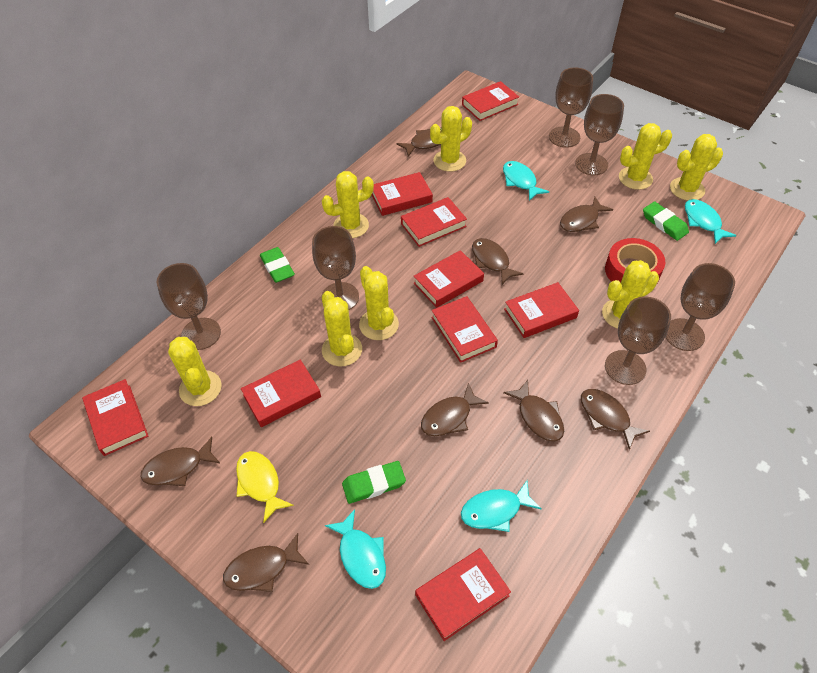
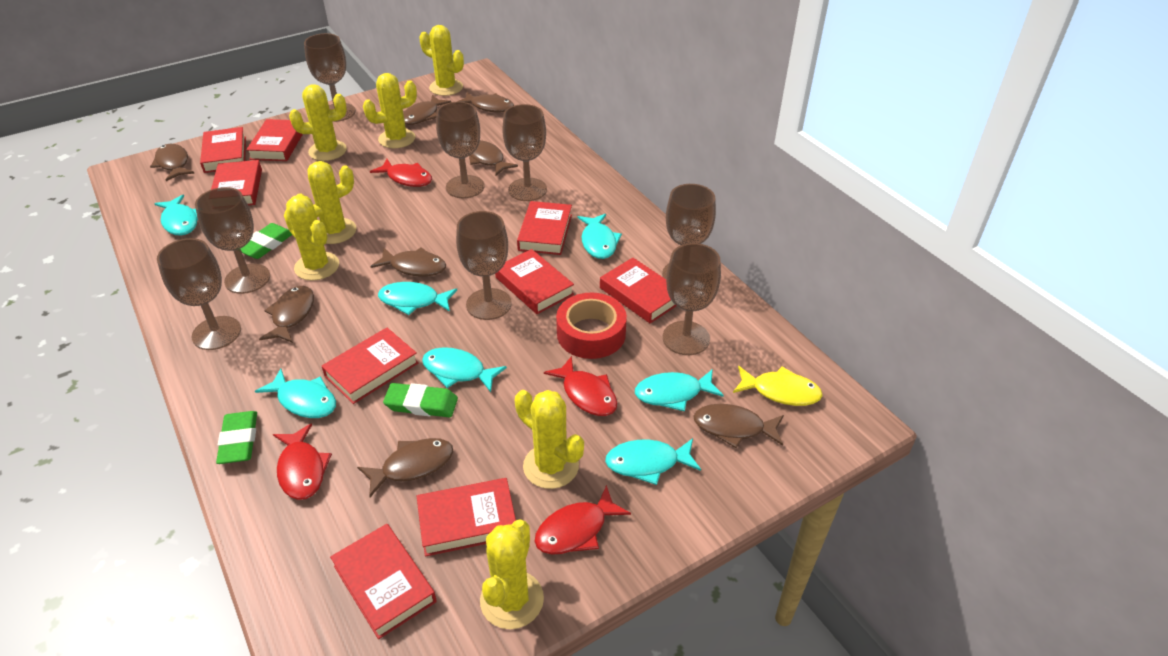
brown goblet: [157,263,221,350] [312,226,359,310] [549,67,593,148] [575,94,624,175] [605,296,671,385] [665,263,735,351] = 6 -> [157,238,241,350] [195,187,270,294] [304,33,356,122] [436,102,485,198] [456,211,512,320] [502,104,547,201] [662,184,716,279] [663,243,721,355] = 8
red fish: none = 0 -> [273,423,332,500] [370,159,432,187] [534,485,631,555] [544,356,618,416] = 4
turquoise fish: [325,509,386,589] [461,480,542,532] [503,161,549,201] [685,199,737,244] = 4 -> [154,194,198,236] [255,368,336,418] [378,282,457,315] [422,347,507,392] [577,213,622,259] [605,438,701,485] [635,369,724,412] = 7
yellow cactus: [168,337,222,406] [322,171,374,238] [322,291,362,366] [359,266,399,340] [430,106,472,172] [602,260,659,329] [619,123,672,190] [670,134,723,201] = 8 -> [284,195,339,281] [289,84,347,161] [296,161,356,244] [363,73,417,148] [419,25,464,96] [480,519,544,629] [515,390,584,489] = 7

